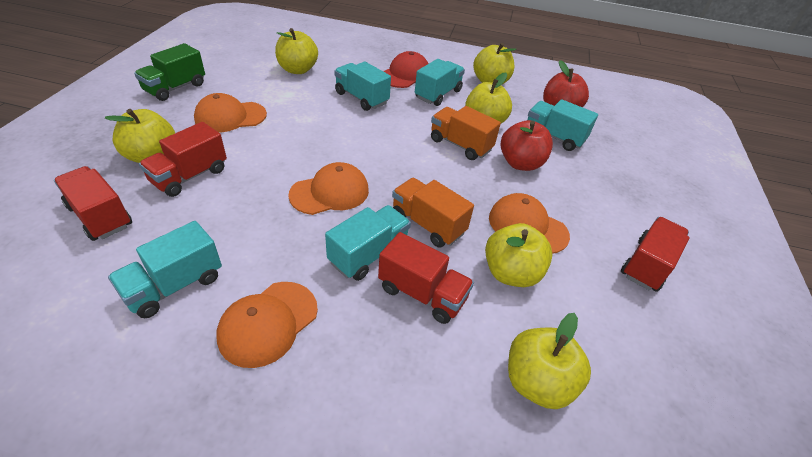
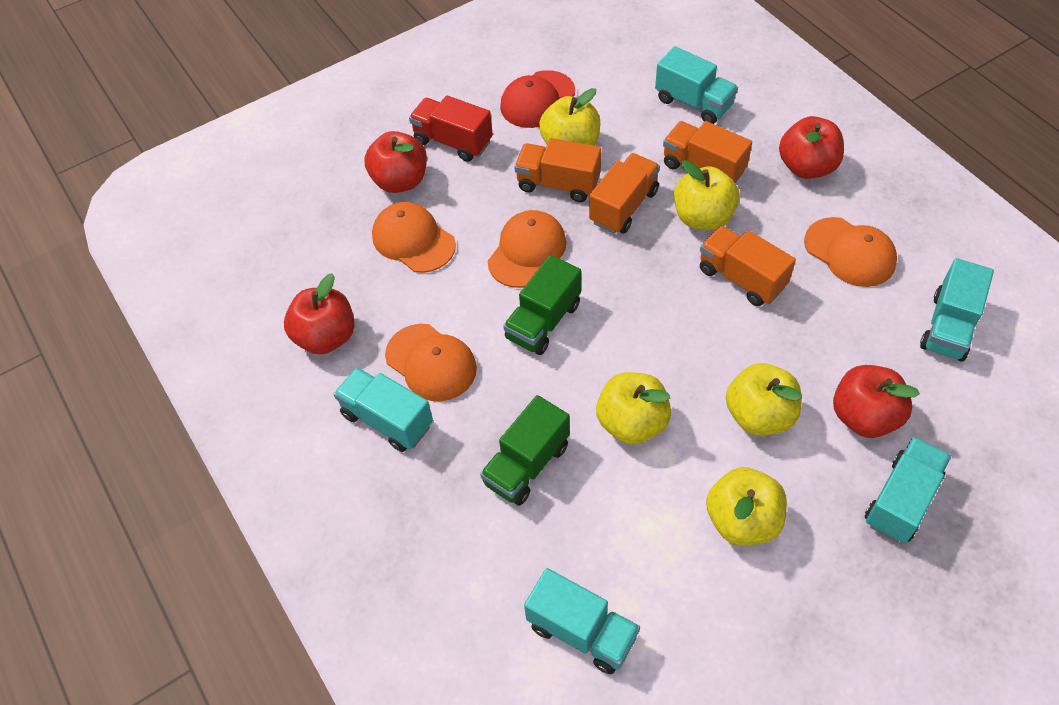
green truck: [134,43,205,101] = 1 -> [480,395,570,506] [503,255,581,355] = 2
orange truck: [392,178,474,248] [431,106,501,160] = 2 -> [514,138,601,202] [589,153,660,234] [663,121,752,184] [700,226,796,306] = 4
red apple: [501,120,553,171] [543,60,589,107] = 2 -> [284,273,355,355] [364,131,427,193] [779,116,844,179] [833,365,920,438] = 4
red truck: [54,166,132,241] [139,122,227,197] [378,232,474,324] [621,217,689,292] = 4 -> [409,95,493,162] = 1
yellow apple: [105,109,175,163] [275,28,318,74] [465,73,512,123] [473,43,516,84] [485,223,552,287] [508,313,591,409] = 6 -> [539,88,600,146] [596,372,671,445] [674,160,740,230] [706,467,787,545] [726,363,802,436] = 5

